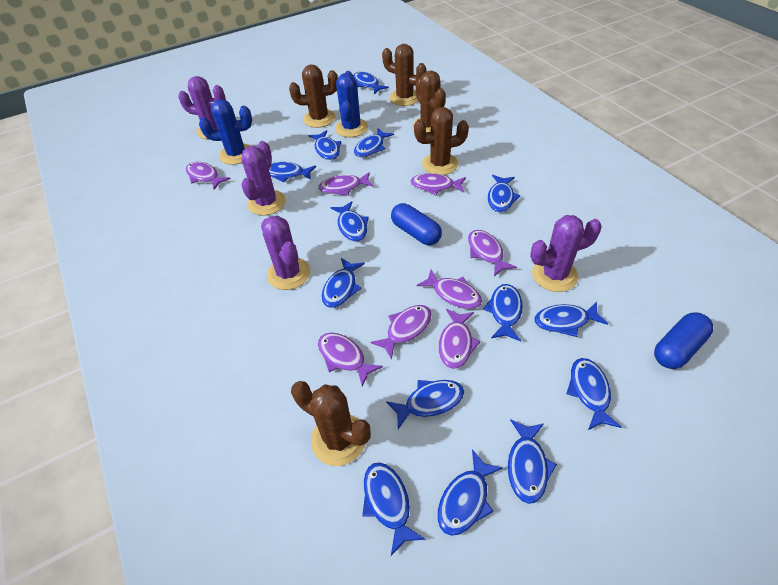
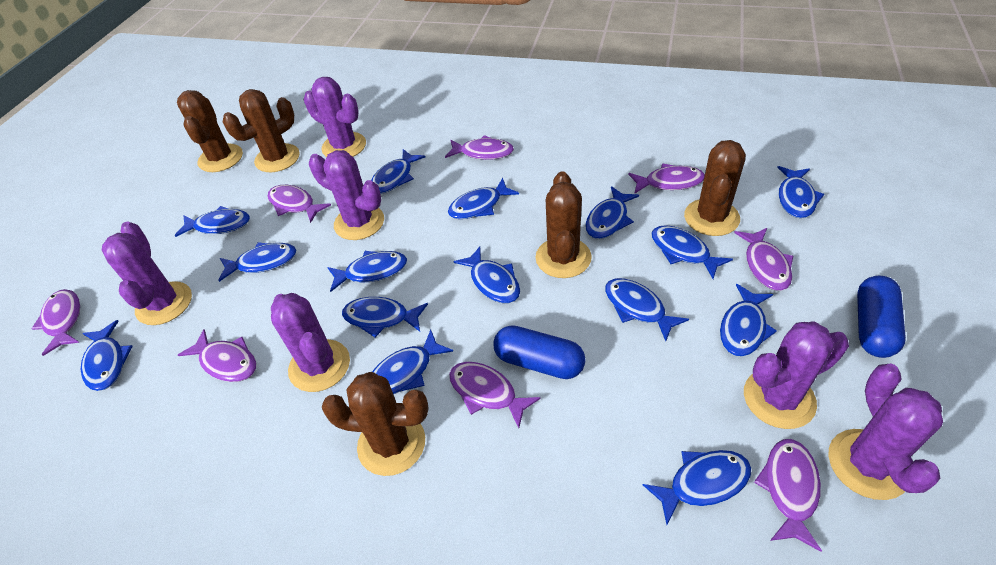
blue cactus: [199,99,252,165] [335,71,368,137] = 2 -> none = 0
blue fish: [269,162,316,183] [308,130,341,160] [321,258,365,308] [330,201,369,242] [353,72,389,94] [354,128,394,157] [362,462,426,556] [386,380,464,429] [437,449,503,536] [483,284,523,341] [488,175,521,212] [508,419,557,504] [534,302,608,337] [566,358,622,430] = 14 -> [81,320,133,391] [175,206,250,237] [218,242,296,282] [327,251,407,292] [342,297,428,338] [371,149,426,194] [372,329,453,394] [448,178,519,219] [454,247,520,303] [585,186,639,239] [605,278,689,341] [643,450,751,525] [651,225,733,279] [720,284,777,356] [777,166,824,218] = 15
purple cactus: [178,76,226,139] [241,141,286,215] [261,216,310,290] [530,215,602,292] = 4 -> [102,221,192,325] [271,293,350,392] [304,77,366,157] [309,150,384,240] [744,321,849,429] [828,364,943,500] = 6

